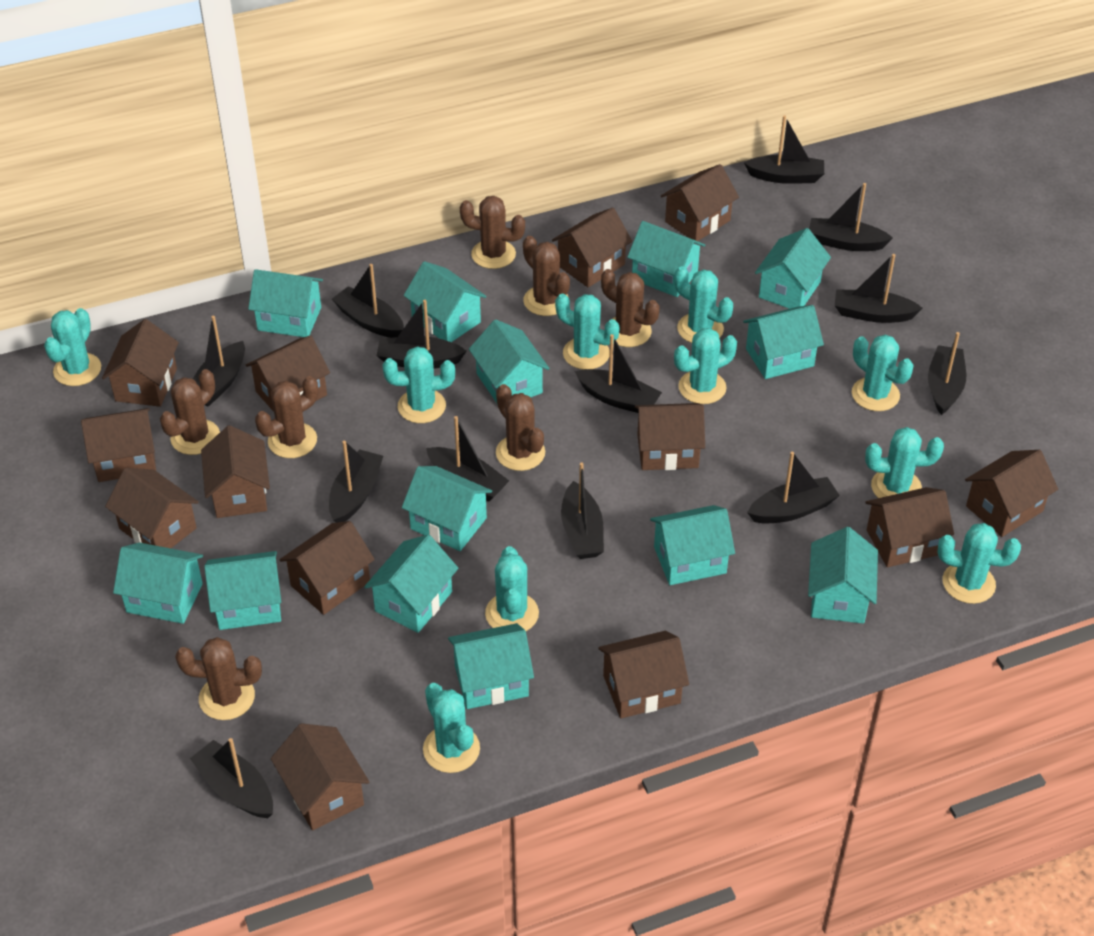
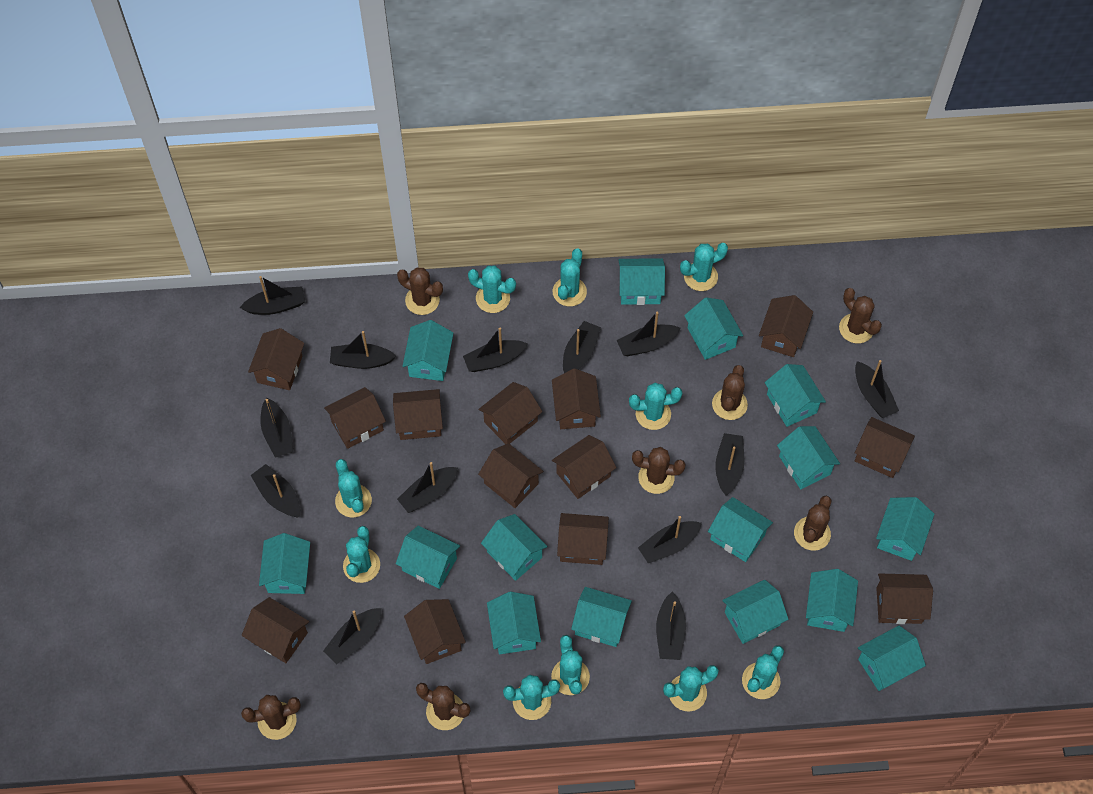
turquoise house: [113,543,203,624] [204,551,281,630] [248,269,323,337] [364,535,458,633] [402,466,492,551] [404,261,487,342] [448,623,534,709] [469,319,550,403] [627,221,705,297] [650,505,735,585] [743,305,824,379] [755,228,831,309] [808,527,878,624] = 13 -> [259,533,310,594] [396,526,460,589] [403,320,453,381] [481,514,547,581] [487,592,541,654] [571,587,632,647] [618,258,665,305] [684,297,743,360] [708,497,773,562] [722,580,788,644] [765,364,826,427] [777,426,840,489] [806,569,858,632] [858,625,926,691] [876,497,934,561] = 15

